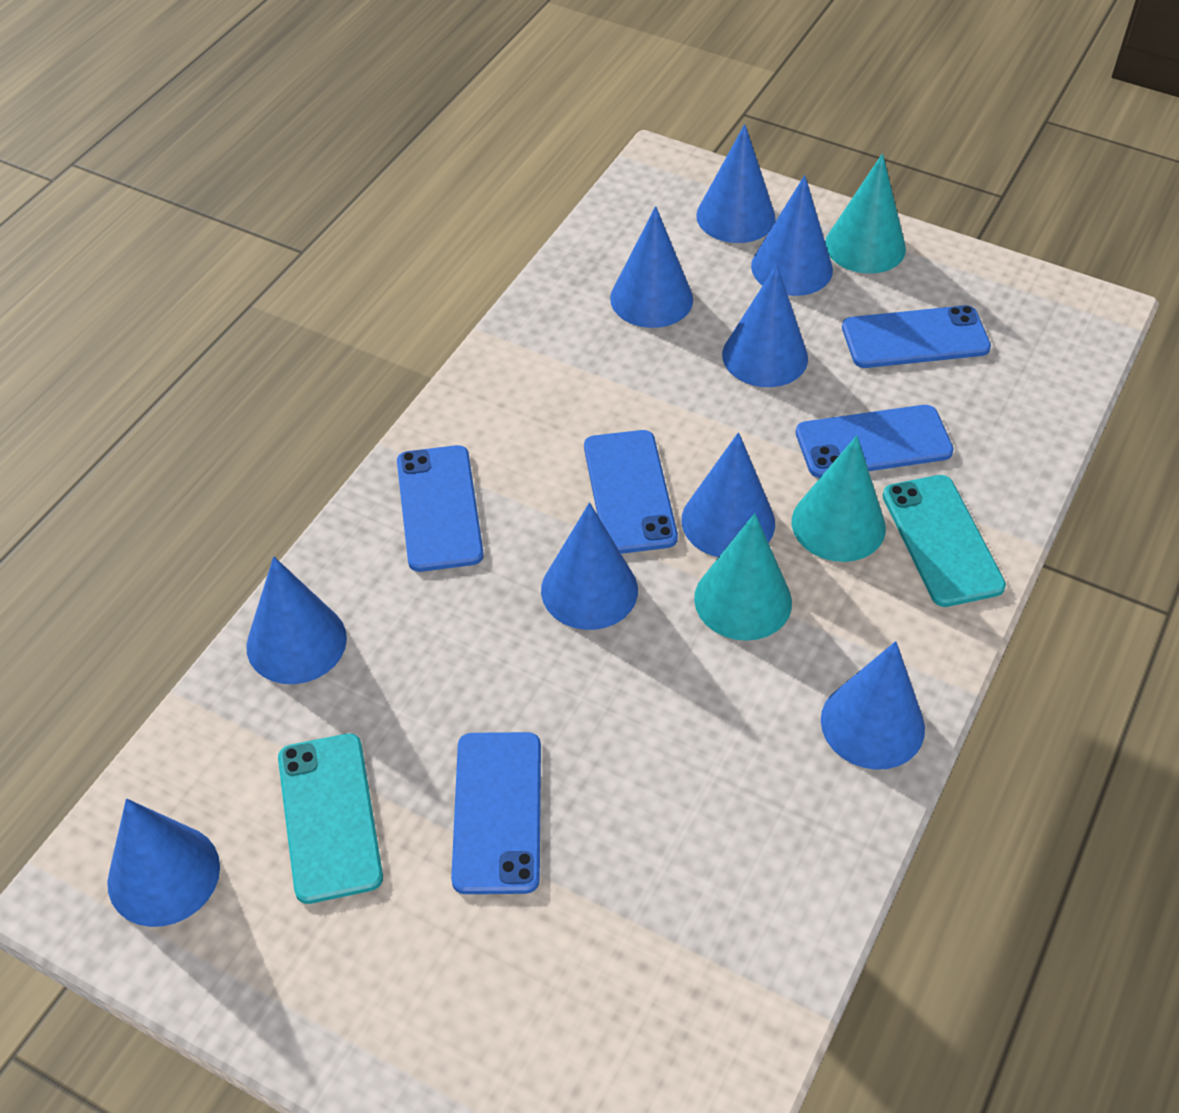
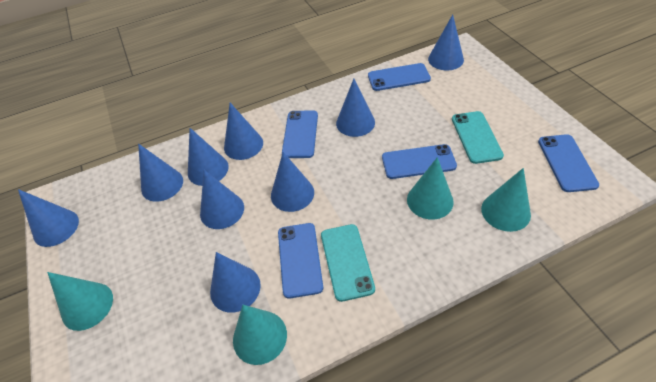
turquoise cone: [694,513,792,641] [792,435,886,562] [825,153,906,274] = 3 -> [47,272,113,331] [233,305,287,365] [407,157,454,219] [481,168,531,232] = 4

